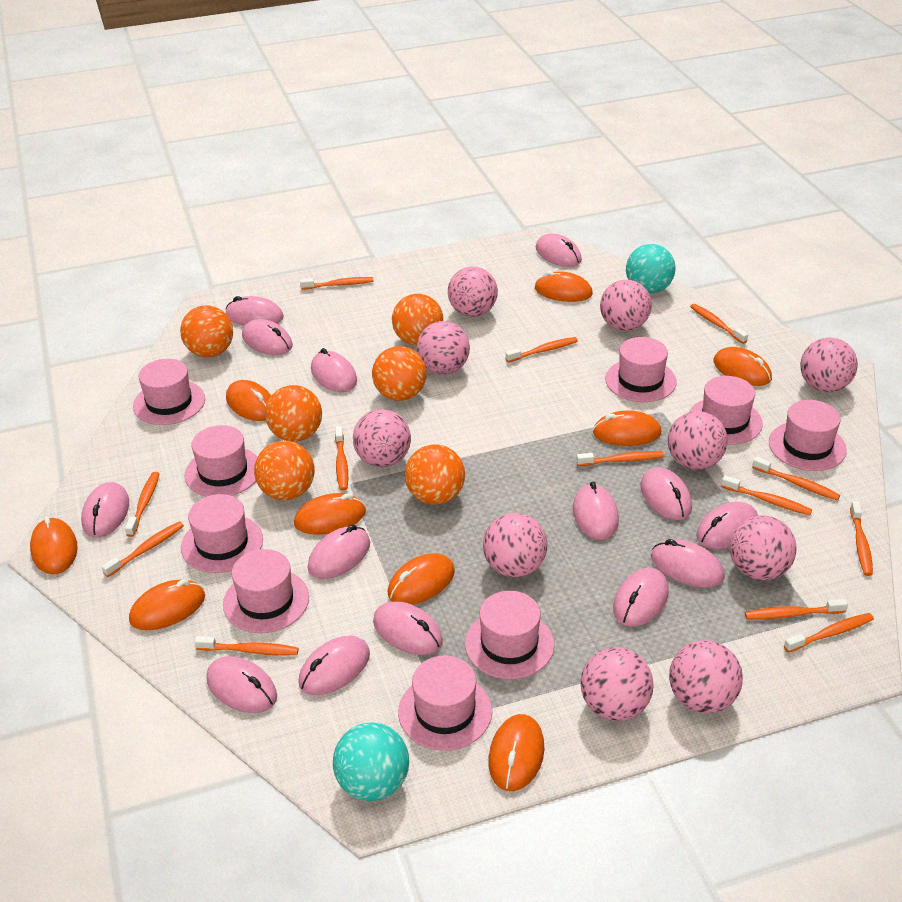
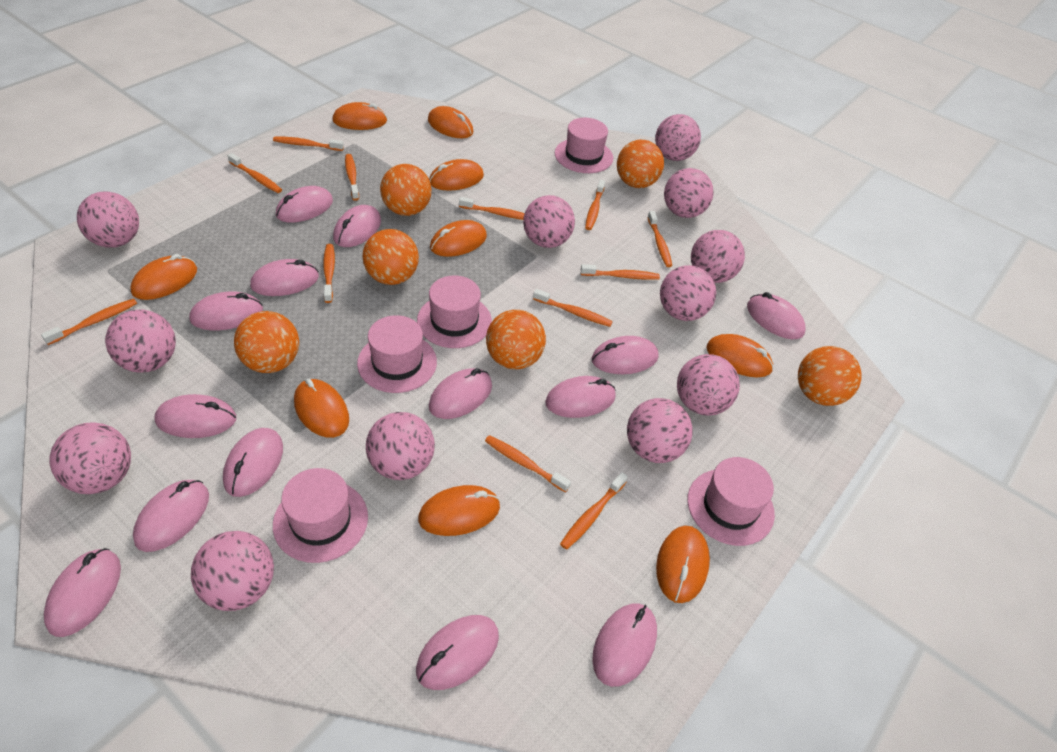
orange toothbrush: [101,521,184,577] [125,472,159,537] [195,636,299,656] [300,277,374,290] [335,426,348,491] [505,337,578,362] [576,451,664,466] [690,304,748,344] [721,475,812,515] [745,599,848,620] [752,456,840,500] [784,613,874,653] [850,501,873,576] = 13 -> [41,298,137,345] [228,153,282,193] [273,136,344,151] [323,244,335,303] [345,154,359,201] [459,197,525,220] [485,435,571,492] [533,289,613,327] [560,472,628,550] [581,264,660,280] [585,180,605,230] [647,211,672,267] = 12
pink ball: [353,409,411,467] [417,321,470,375] [448,266,498,317] [483,513,548,577] [580,647,654,721] [600,280,652,331] [668,411,728,470] [669,640,743,713] [730,515,797,580] [801,338,858,392] = 10 -> [50,422,131,494] [77,191,139,248] [105,310,176,373] [191,531,274,611] [366,412,435,480] [523,195,575,248] [627,398,693,463] [655,114,701,161] [660,265,716,321] [664,168,714,218] [677,354,740,416] [691,230,745,283] = 12
pink hat: [133,359,205,425] [181,494,263,573] [184,425,257,497] [223,549,309,633] [398,656,492,751] [465,591,554,679] [605,337,677,402] [689,376,763,445] [769,400,847,471] = 9 -> [273,468,368,563] [357,315,437,393] [417,276,492,348] [555,118,613,173] [687,457,775,546] = 5
turquoise ball: [333,722,409,801] [626,244,676,293] = 2 -> none = 0

